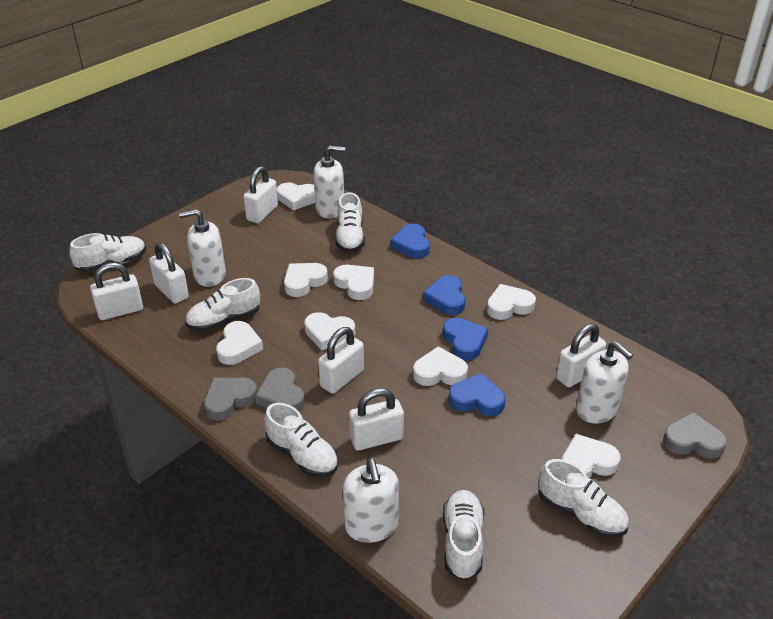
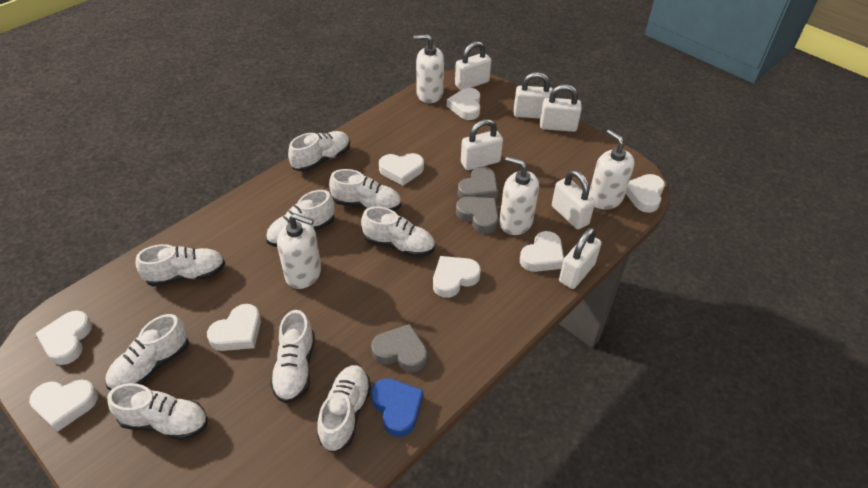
blue heart: [390,224,430,259] [423,275,465,315] [443,318,488,361] [449,373,506,416] = 4 -> [371,378,423,437] = 1
white shoe: [70,233,146,272] [185,278,260,331] [264,403,338,477] [335,192,365,253] [443,490,484,581] [538,459,629,538] = 6 -> [105,314,189,390] [107,383,208,440] [136,244,225,287] [266,190,335,247] [270,310,315,403] [288,131,350,172] [317,365,371,452] [329,169,401,211] [361,207,435,257] = 9

